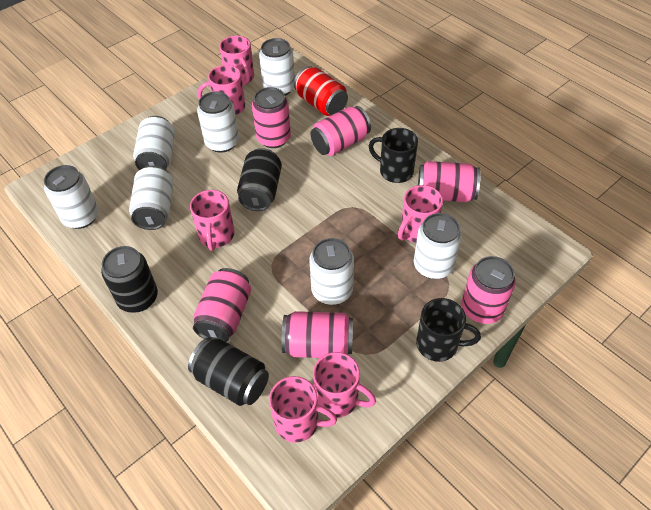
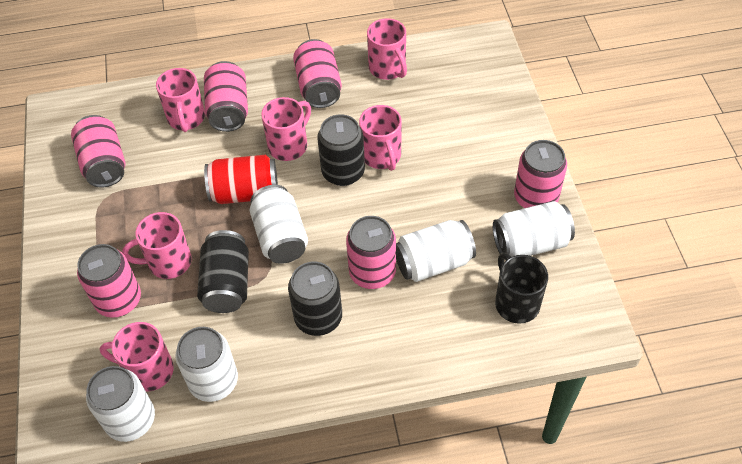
black mug: [369,128,418,183] [416,298,481,362] = 2 -> [495,253,548,324] = 1
white can: [44,165,99,229] [129,165,173,230] [133,116,175,170] [197,91,239,153] [259,38,295,96] [309,238,354,305] [414,213,462,279] = 7 -> [86,366,155,442] [175,327,238,402] [250,185,308,264] [396,220,476,282] [493,201,575,257] = 5

